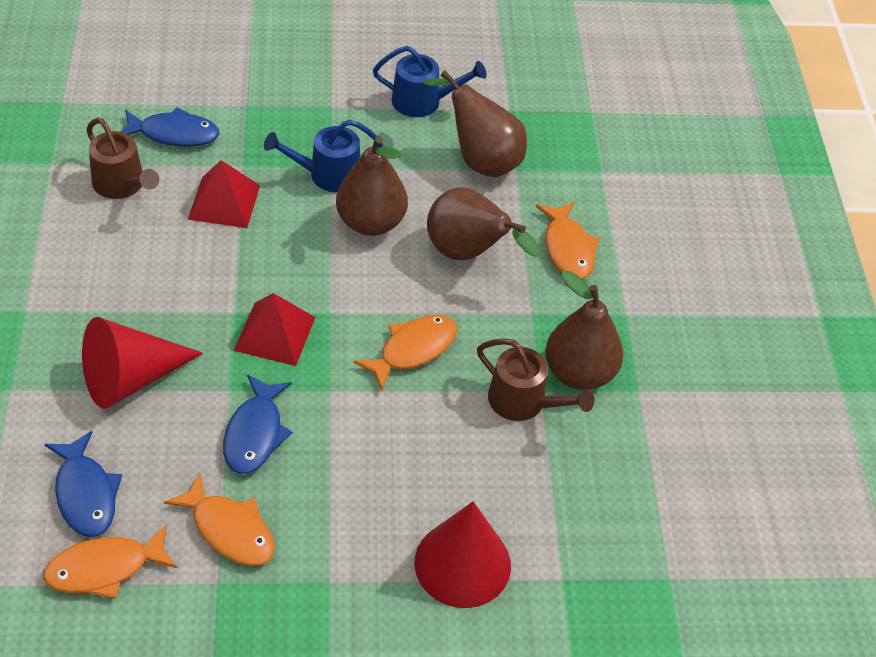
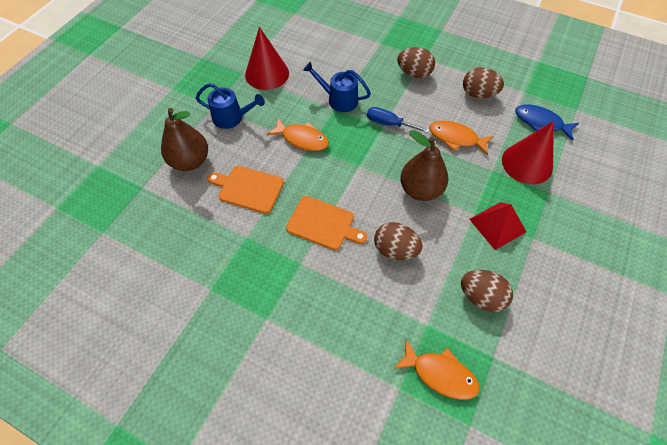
blue fish: [44,431,122,537] [120,107,220,147] [223,374,292,474] = 3 -> [516,104,579,141] = 1
blue screwdriver: none = 0 -> [367,107,429,133] = 1
brown egg: none = 0 -> [374,222,423,260] [397,47,435,78] [461,270,513,312] [463,67,504,98] = 4
brown pear: [336,136,408,236] [424,70,527,177] [427,188,540,260] [545,270,624,390] = 4 -> [161,108,208,171] [400,130,449,201] = 2
brown watering can: [87,118,159,199] [477,338,594,421] = 2 -> none = 0
orange cutting board: none = 0 -> [207,166,284,214] [286,196,367,250] = 2
orange fish: [43,524,177,599] [164,473,275,566] [353,314,457,390] [535,201,600,279] = 4 -> [266,118,329,151] [393,339,479,400] [430,121,494,155] = 3
red pyramid: [188,160,260,228] [234,293,315,366] = 2 -> [469,202,526,250] = 1

